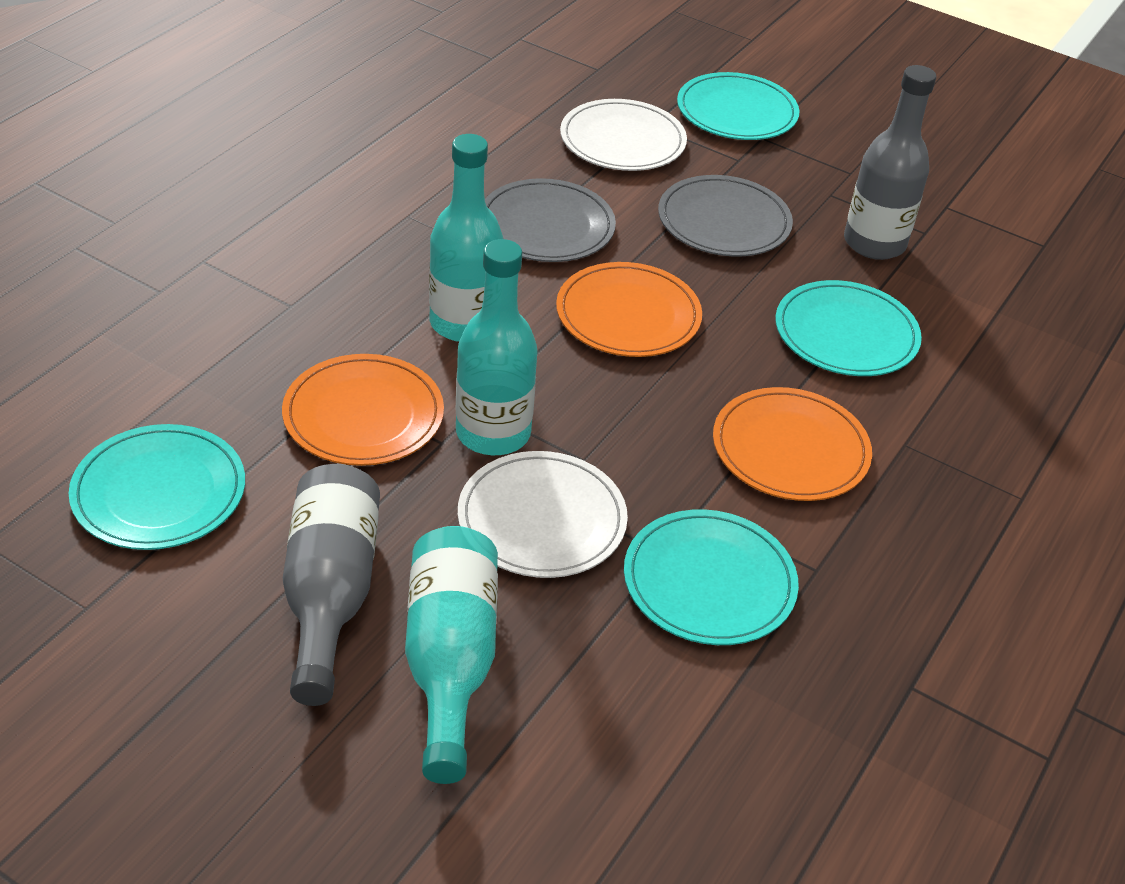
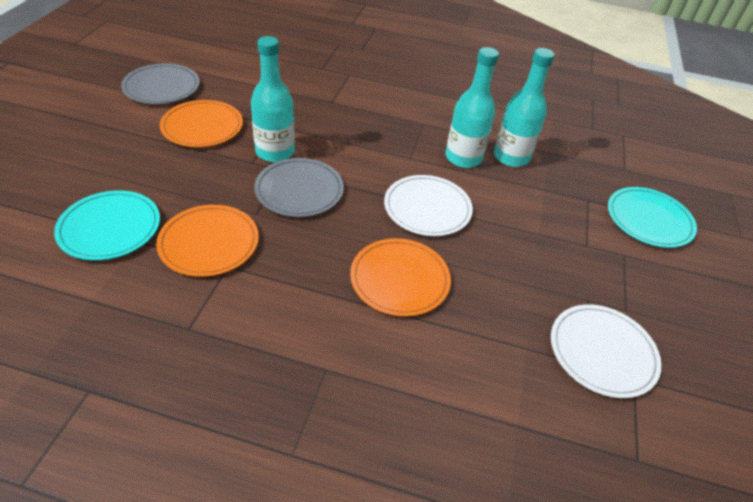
grey bottle: [283,464,380,706] [844,65,936,260] = 2 -> none = 0
turquoise plate: [69,424,245,550] [624,509,799,645] [677,72,799,140] [775,280,922,376] = 4 -> [54,191,160,261] [608,187,697,248] = 2

